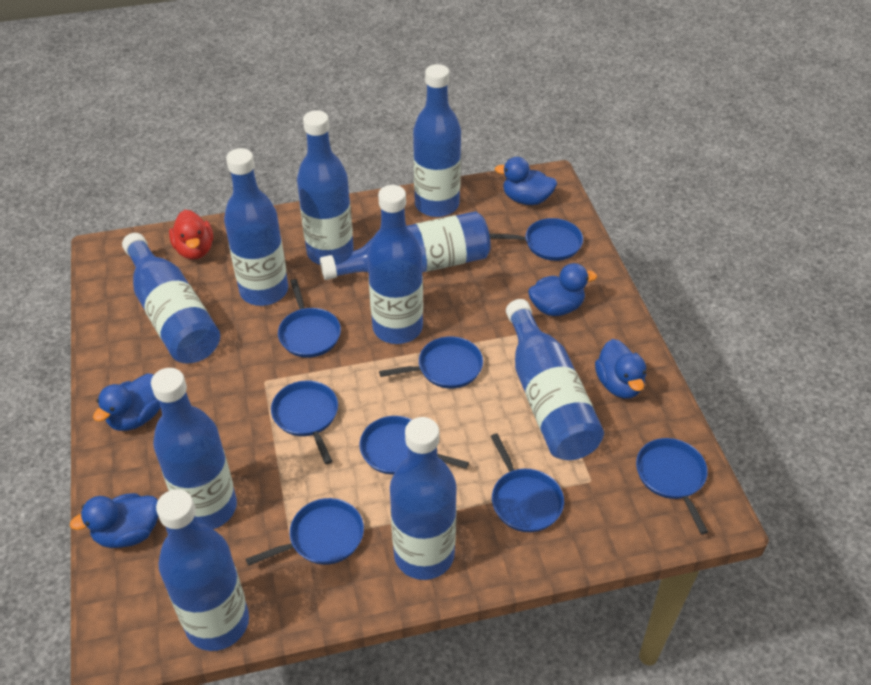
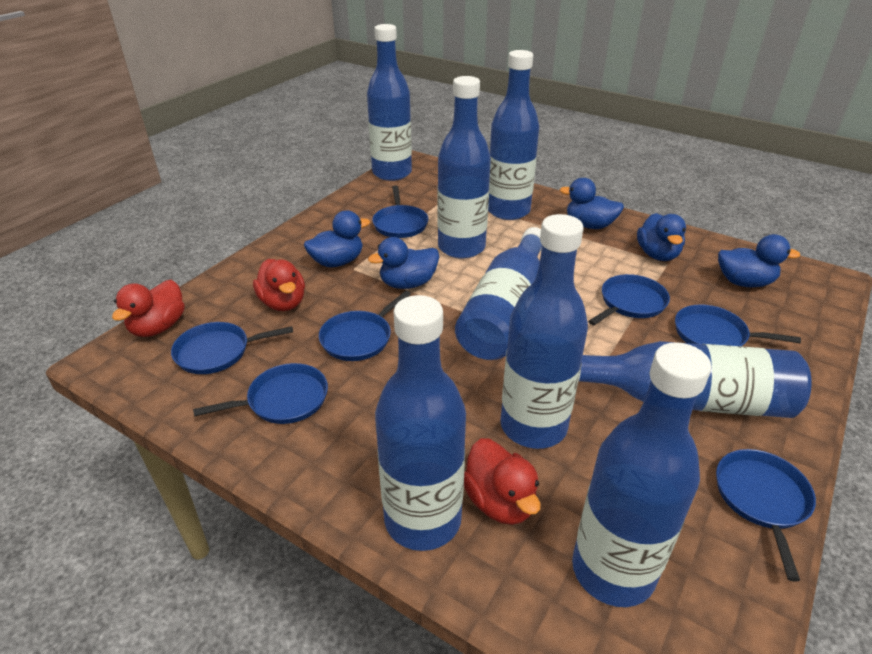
blue bottle: [122,233,220,364] [151,368,237,529] [156,489,249,651] [224,148,288,306] [297,110,354,265] [320,211,491,280] [367,185,423,344] [390,417,457,580] [413,64,461,217] [506,299,604,460] = 10 -> [367,24,412,181] [375,295,466,551] [438,76,491,259] [455,227,542,360] [488,50,539,220] [500,214,588,449] [572,342,711,607] [578,341,812,418] = 8
blue pan: [246,498,364,566] [271,380,338,464] [278,279,341,358] [360,416,469,475] [379,336,483,388] [489,218,583,261] [491,433,564,532] [636,438,708,534] = 8 -> [171,322,293,374] [193,363,328,424] [319,291,411,361] [372,186,428,238] [588,274,670,325] [675,304,801,346] [716,449,816,582] = 7
red duck: [169,210,213,260] = 1 -> [112,279,185,337] [253,259,305,311] [464,438,541,525] = 3

